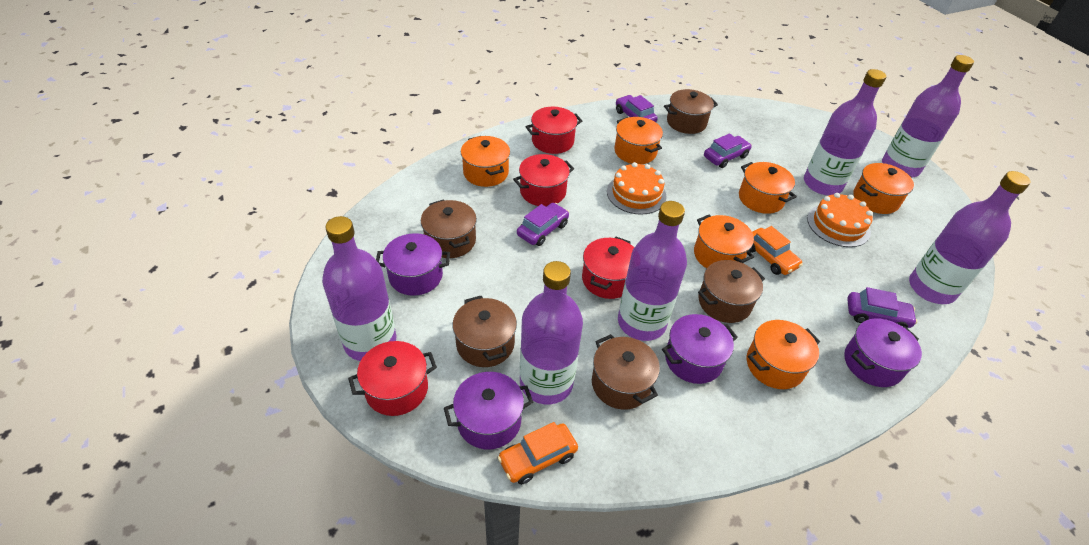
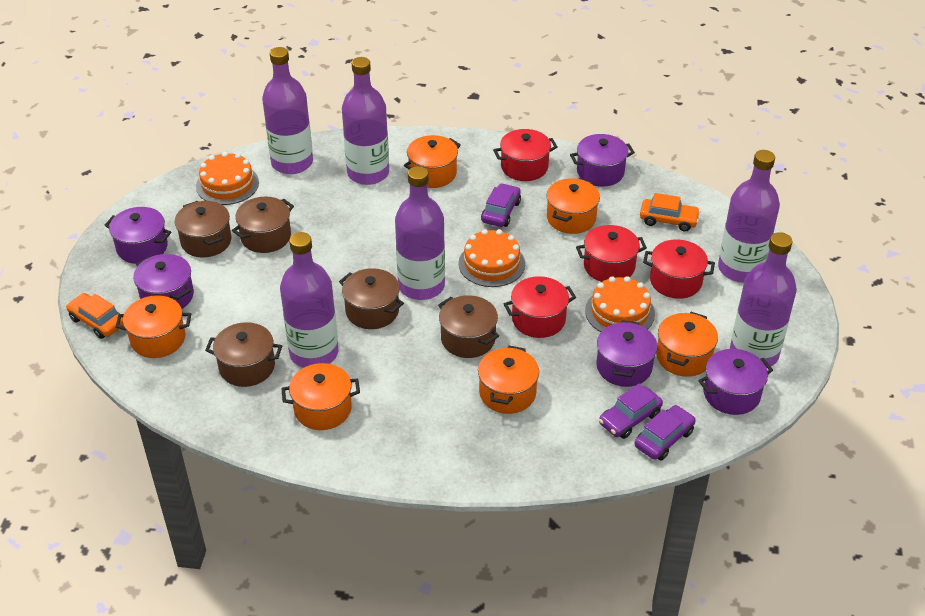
orange cake: [607,162,667,215] [807,193,873,247] = 2 -> [196,152,259,205] [458,229,525,287] [585,276,655,332] = 3
purple car: [517,203,569,246] [616,95,658,122] [704,134,752,168] [847,287,917,328] = 4 -> [481,183,521,227] [599,384,663,439] [635,405,696,461] = 3
purple pot: [376,233,450,296] [444,372,533,450] [662,314,738,384] [844,318,922,387] = 4 -> [105,207,171,264] [133,254,194,309] [570,134,635,187] [596,320,657,387] [698,349,773,415] = 5

